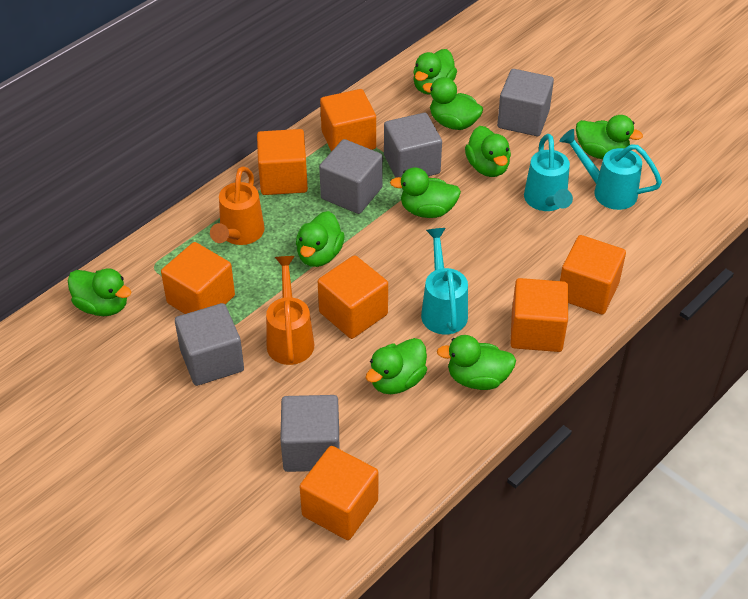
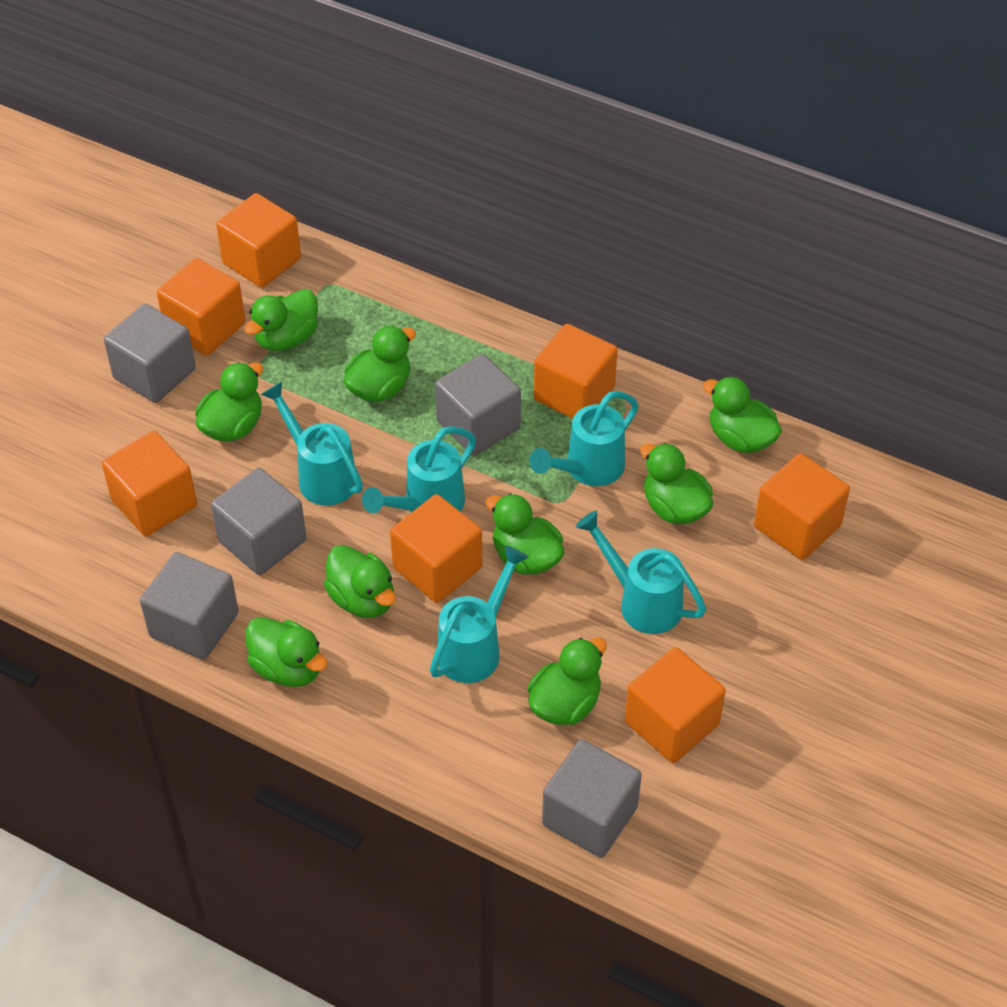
orange watering can: [210,166,265,245] [266,256,314,365] = 2 -> none = 0
turquoise watering can: [421,228,468,335] [524,134,573,211] [560,129,662,210] = 3 -> [261,382,363,506] [362,426,476,513] [430,545,529,683] [529,391,639,486] [576,511,706,634] = 5

